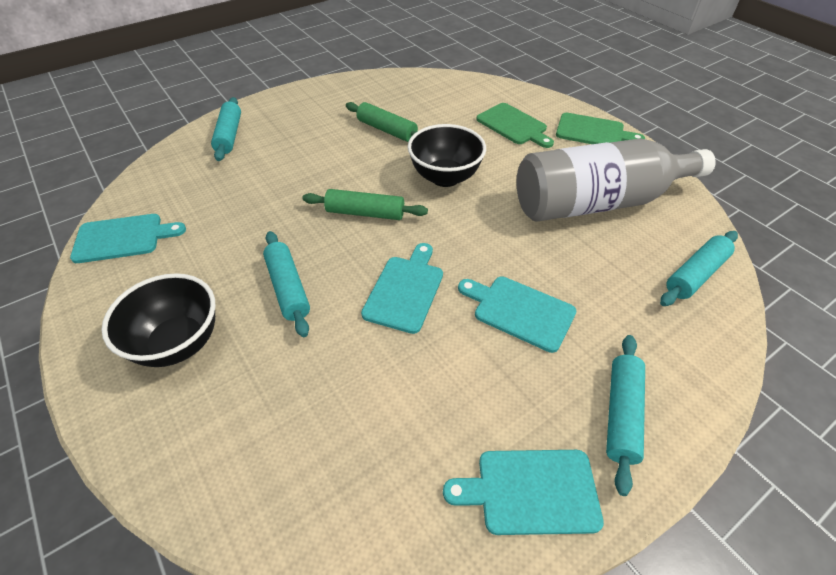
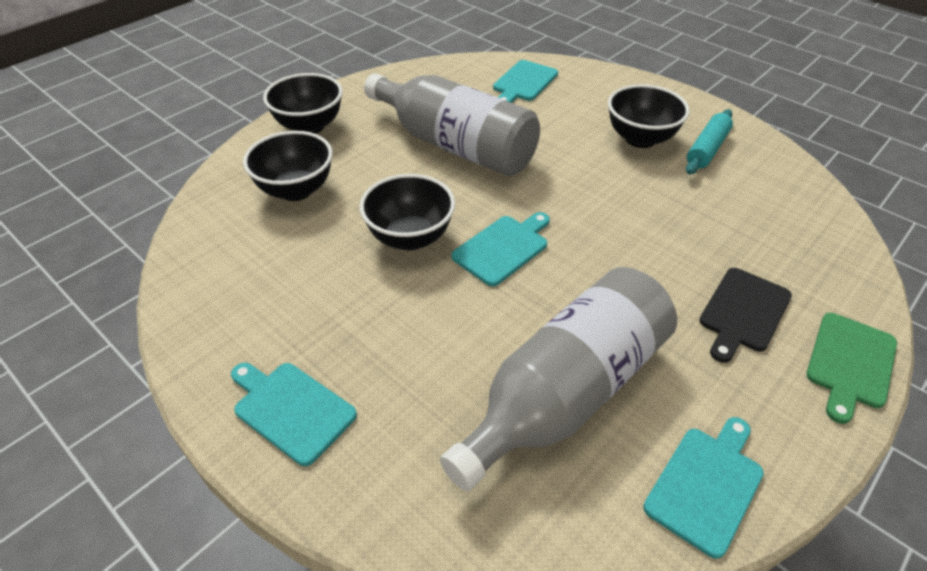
black bowl: [101,273,216,367] [408,124,486,187] = 2 -> [243,131,333,201] [263,73,343,134] [360,174,455,250] [608,84,690,148] = 4
black cutting board: none = 0 -> [699,268,792,363] = 1
green cutting board: [476,103,554,148] [556,113,645,144] = 2 -> [806,313,897,424] = 1
green rolling pin: [302,189,428,220] [346,102,418,142] = 2 -> none = 0
grey bottle: [517,138,716,222] = 1 -> [364,73,540,176] [440,267,677,491] = 2
turquoise rolling pin: [211,97,241,161] [263,231,310,337] [606,335,645,496] [660,231,738,306] = 4 -> [686,109,733,174] = 1

